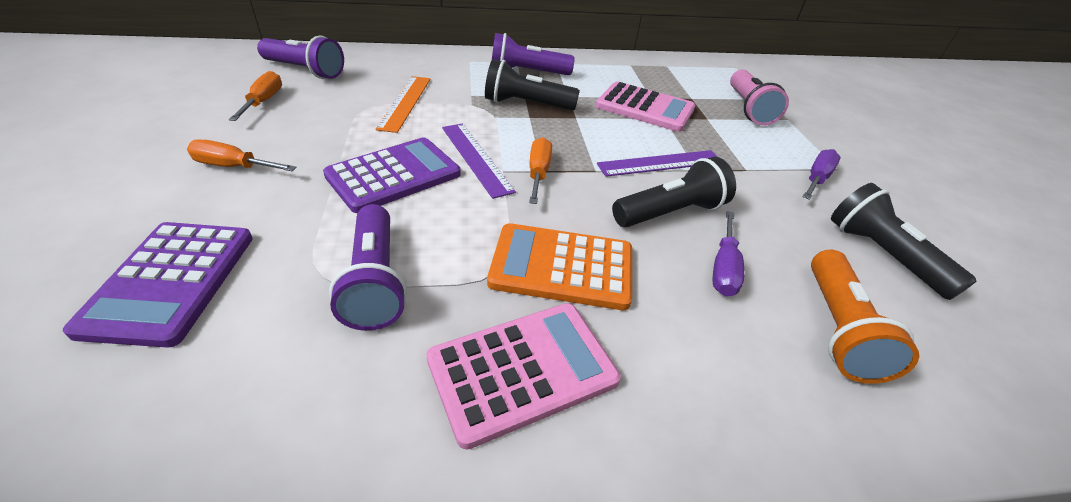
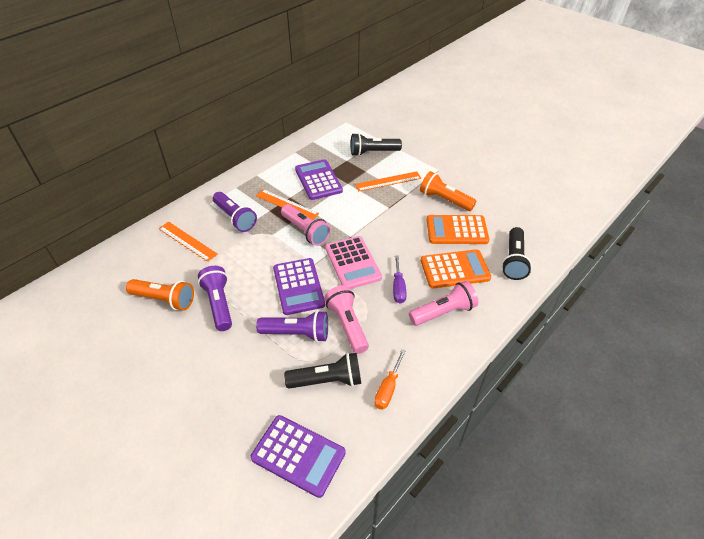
orange calculator: [487,223,632,310] = 1 -> [421,249,491,288] [427,215,489,244] = 2
orange flashlight: [811,249,919,384] = 1 -> [126,279,194,311] [420,171,476,211] = 2
orange ruler: [376,76,431,133] = 1 -> [159,222,218,262] [256,189,319,220] [355,171,421,191] = 3
orange screwdriver: [187,139,297,171] [229,71,282,121] [529,137,552,204] = 3 -> [374,349,406,410] = 1
pink calculator: [426,303,621,450] [596,81,695,132] = 2 -> [325,236,382,289] = 1
pink flashlight: [730,69,789,125] = 1 -> [281,204,331,246] [324,285,369,354] [409,281,478,326] = 3
purple calculator: [63,222,253,348] [323,137,461,213] = 2 -> [250,415,346,498] [273,258,325,315] [295,159,343,200] = 3
purple ruler: [442,123,516,199] [597,150,718,177] = 2 -> none = 0
purple screwdriver: [713,211,744,296] [803,149,840,200] = 2 -> [393,255,407,303] = 1

